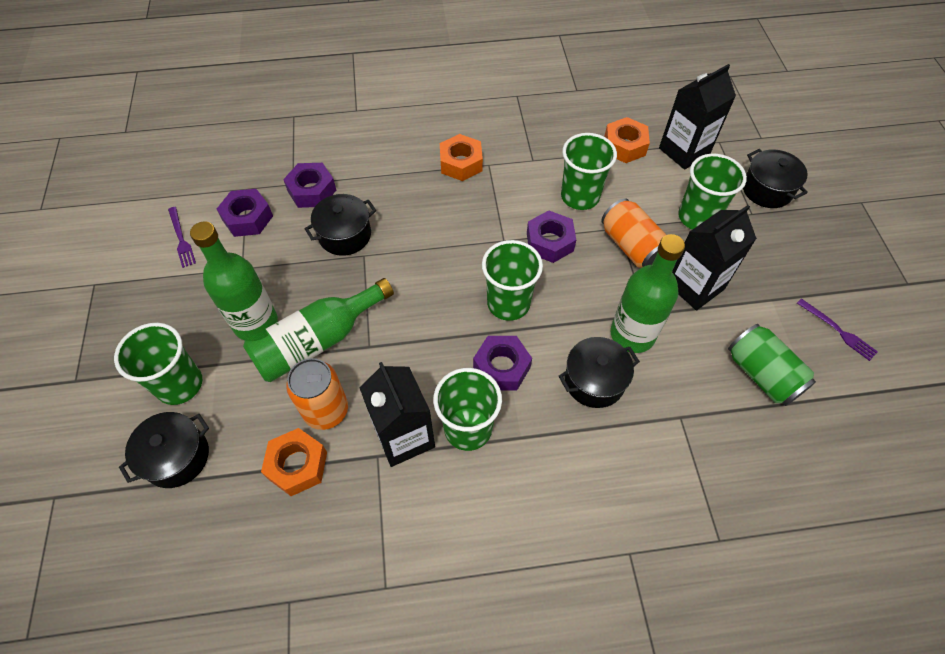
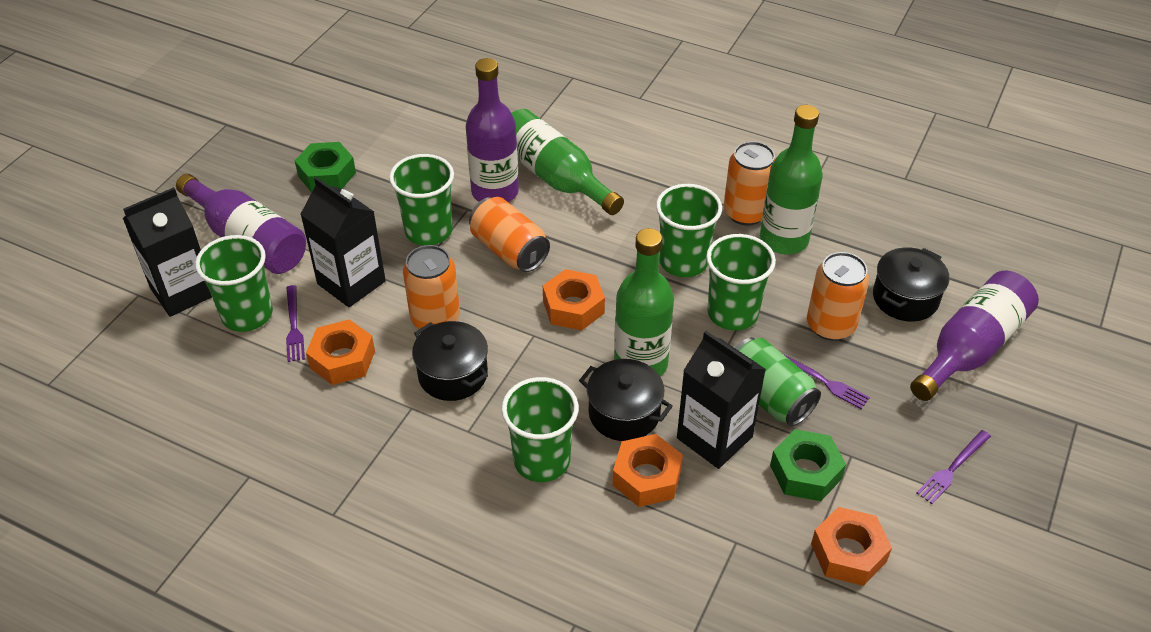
black pot: [119,412,209,488] [304,194,376,256] [559,337,640,408] [743,149,808,208] = 4 -> [412,321,488,401] [579,359,673,441] [873,247,949,322] = 3
green nut: none = 0 -> [295,142,356,192] [770,429,846,501] = 2
orange can: [286,358,348,430] [601,198,666,268] = 2 -> [403,245,460,329] [469,197,550,272] [724,141,775,225] [807,252,869,341] = 4
orange nut: [261,428,327,496] [440,134,483,181] [604,117,650,163] = 3 -> [306,319,375,385] [543,269,605,330] [613,434,683,507] [811,507,892,586] = 4
purple bottle: none = 0 -> [176,174,306,274] [466,58,519,202] [910,271,1039,401] = 3
purple fork: [168,207,196,268] [797,298,878,361] = 2 -> [286,285,305,362] [783,354,870,409] [916,430,991,504] = 3
purple nut: [217,189,273,237] [283,163,336,208] [473,336,532,390] [527,210,576,263] = 4 -> none = 0

